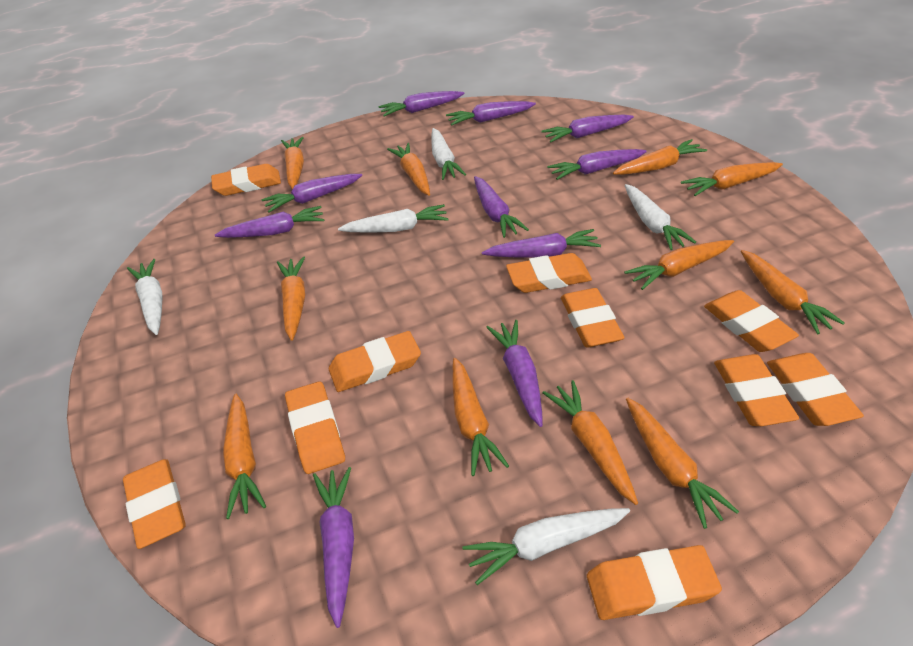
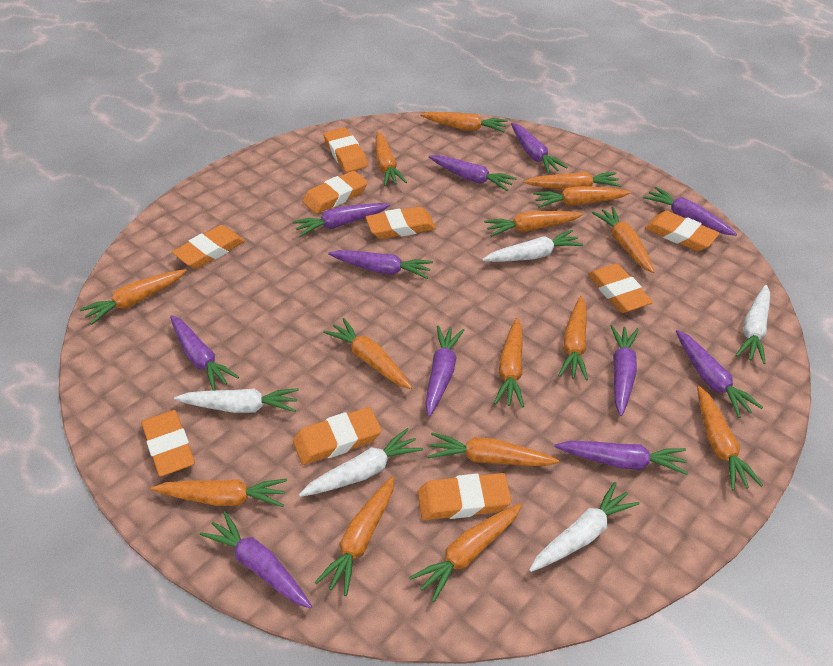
orange carrot: [223,394,266,519] [277,257,305,341] [281,137,304,189] [387,143,430,196] [452,358,509,476] [542,380,638,505] [613,139,707,175] [624,240,734,290] [626,398,739,529] [681,162,783,196] [741,250,845,334] = 11 -> [79,269,187,325] [151,479,287,507] [315,476,394,596] [323,318,412,389] [376,131,407,186] [409,503,522,602] [420,112,508,132] [428,433,560,466] [484,211,583,237] [494,318,524,407] [524,172,621,190] [533,186,631,208] [558,296,588,381] [592,207,654,273] [697,386,763,491] = 15
orange eraser: [123,459,186,549] [211,164,281,196] [285,381,345,474] [329,331,421,392] [506,253,592,293] [561,288,624,347] [587,545,722,620] [704,290,799,352] [714,354,799,426] [767,353,864,426] = 10 -> [141,410,195,477] [172,225,245,269] [293,407,381,465] [302,171,368,214] [323,128,368,172] [366,207,436,239] [418,473,511,520] [588,264,653,313] [645,211,720,251] = 9
purple carrot: [215,206,324,238] [262,174,362,213] [313,467,354,628] [378,91,465,117] [446,101,536,126] [474,176,529,238] [482,229,601,258] [486,320,543,427] [541,115,634,143] [547,149,647,180] = 10 -> [170,315,239,390] [200,511,312,608] [292,203,390,237] [328,250,433,279] [425,326,464,417] [429,155,517,191] [511,123,568,174] [555,441,688,475] [611,325,639,416] [643,187,737,236] [676,330,763,418] = 11

